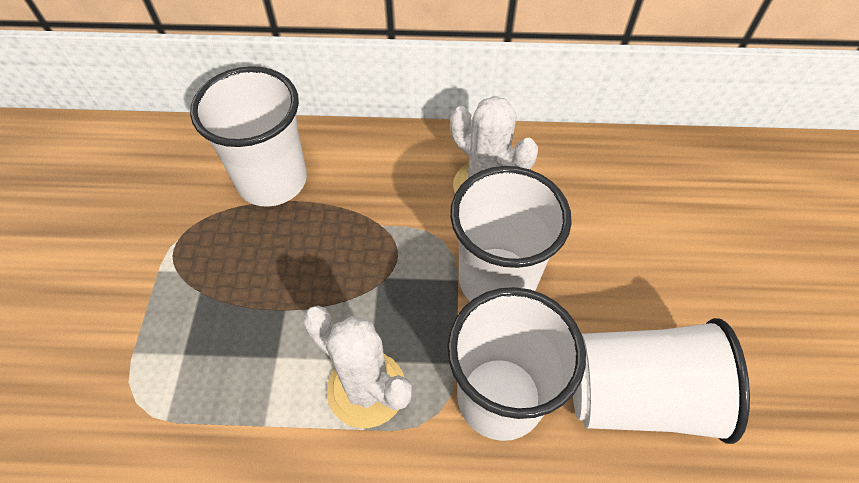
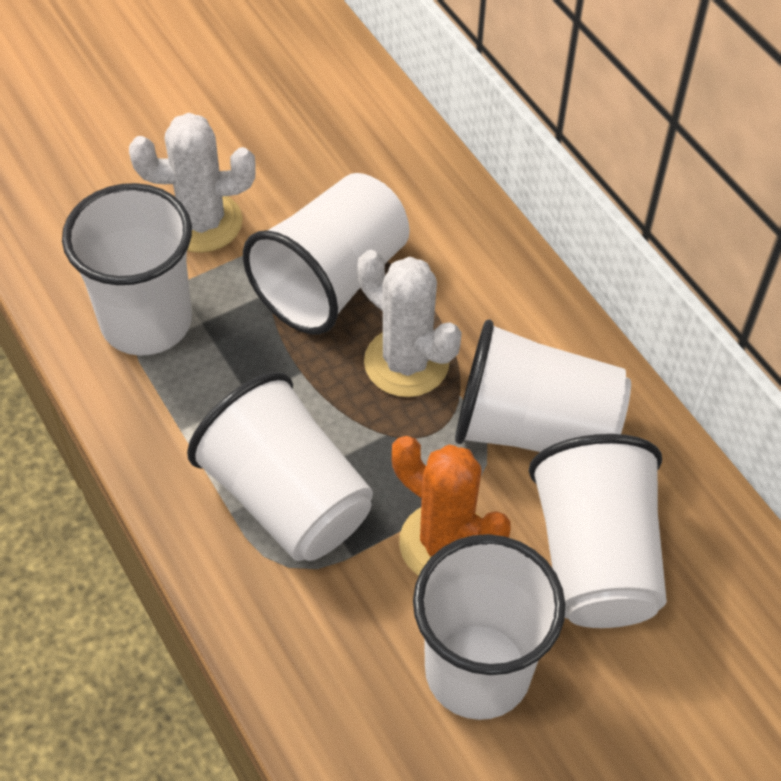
orange cactus: none = 0 -> [392,436,511,576] = 1
white cup: [190,66,307,207] [447,287,586,441] [450,166,572,301] [573,318,750,444] = 4 -> [62,183,192,356] [187,372,373,561] [243,173,410,334] [413,534,566,720] [455,319,631,452] [529,434,667,628] = 6

